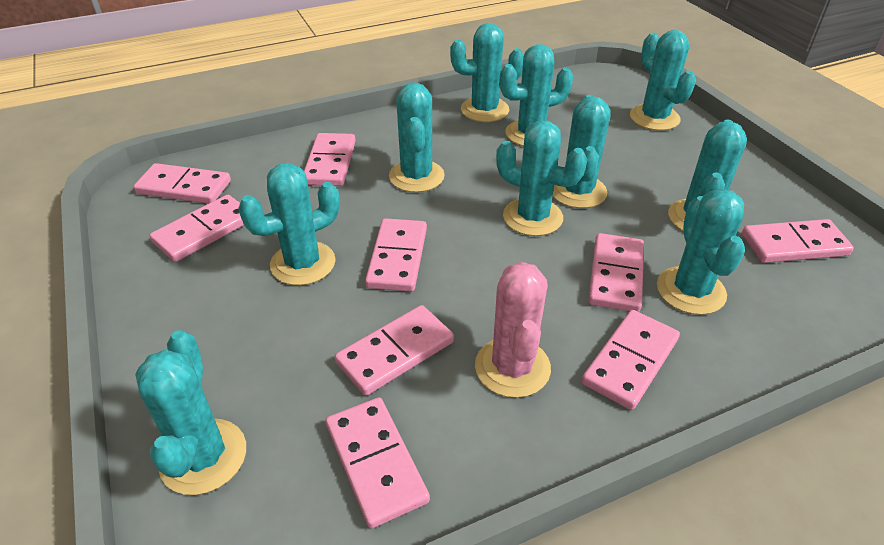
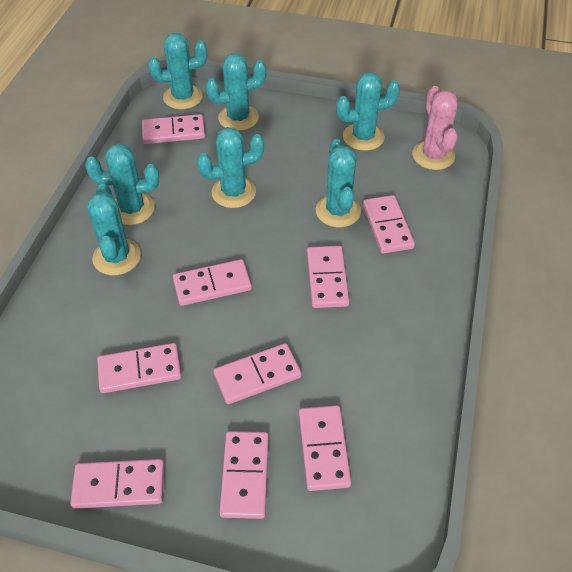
turquoise cactus: [135,330,246,495] [238,163,340,285] [389,83,445,192] [450,23,524,122] [496,120,587,236] [500,44,573,146] [553,95,611,208] [630,30,696,130] [657,189,745,315] [668,119,747,231] = 10 -> [85,143,159,225] [87,184,141,275] [148,33,207,110] [197,127,264,208] [205,53,266,131] [316,139,361,227] [336,72,400,151] = 7

